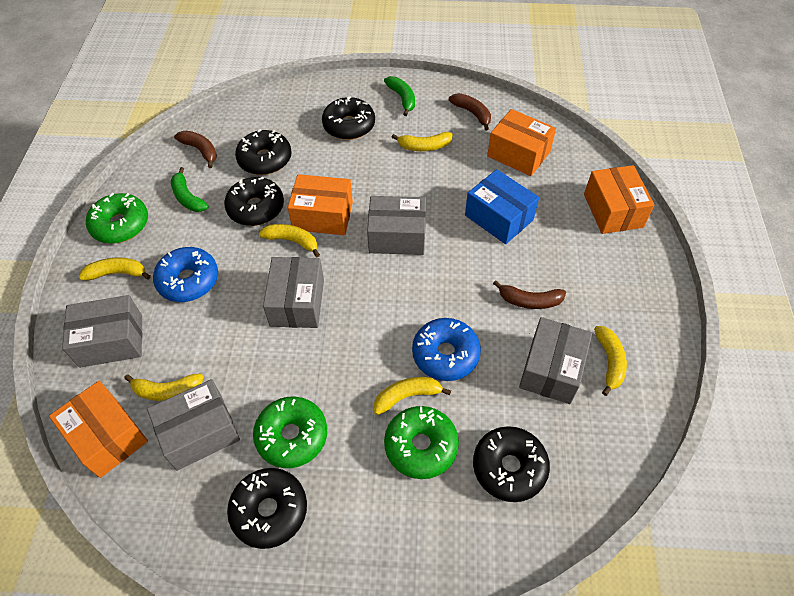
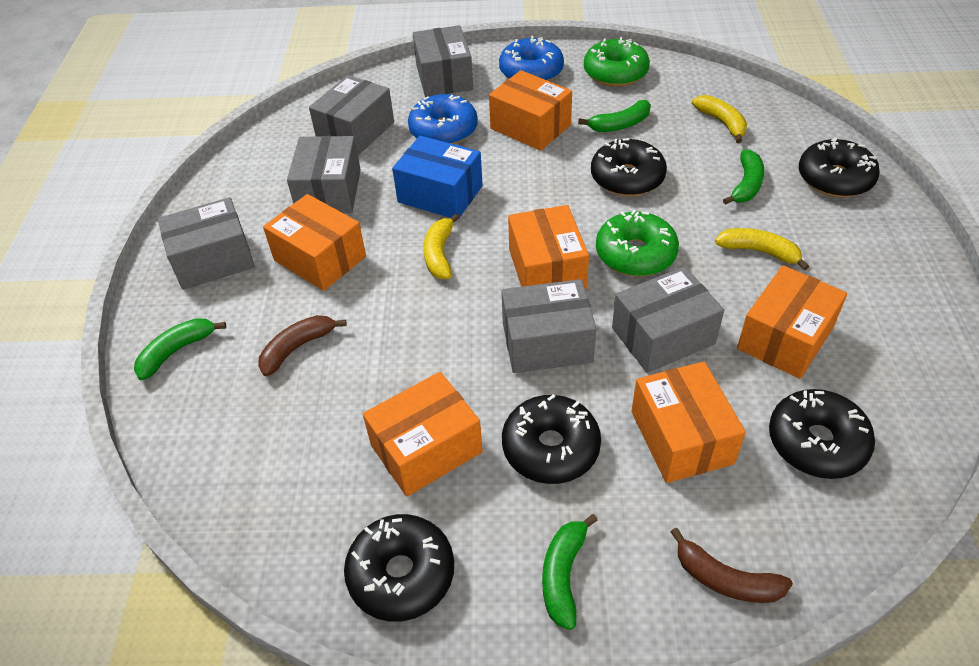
brown banana: [174,131,217,168] [449,93,491,131] [493,280,566,309] = 3 -> [258,315,347,376] [671,527,793,603] = 2
green banana: [171,167,209,212] [384,76,415,116] = 2 -> [134,318,226,380] [542,514,598,630] [578,100,651,132] [723,150,765,205] = 4
green donut: [86,193,148,244] [253,397,327,468] [384,406,459,479] = 3 -> [584,37,650,87] [596,210,679,276] = 2
grey box: [62,295,142,368] [147,379,240,471] [263,257,324,328] [367,196,426,255] [519,317,592,404] = 5 -> [158,197,255,290] [287,136,361,214] [309,75,394,155] [413,25,473,97] [501,279,597,373] [612,267,724,373] = 6
orange box: [49,381,148,478] [288,174,353,235] [487,109,556,176] [584,165,654,234] = 4 -> [263,194,366,291] [363,372,483,496] [489,70,572,151] [508,205,589,290] [631,362,746,483] [737,265,847,379] = 6
yellow banana: [79,257,151,280] [124,373,204,401] [259,224,320,257] [374,377,451,415] [392,132,453,151] [594,326,627,396] = 6 -> [423,213,460,279] [692,95,747,143] [715,228,809,270] = 3

